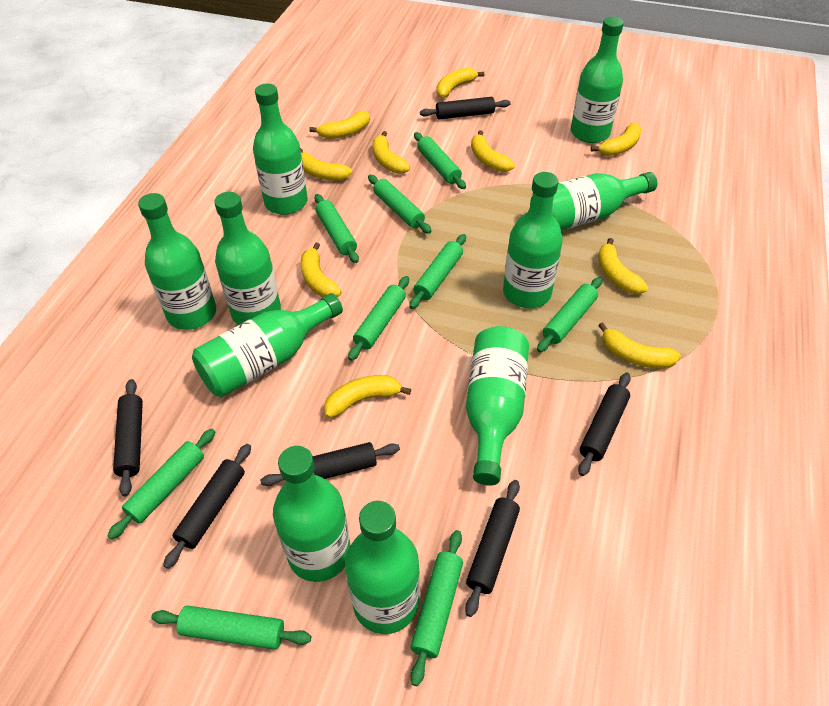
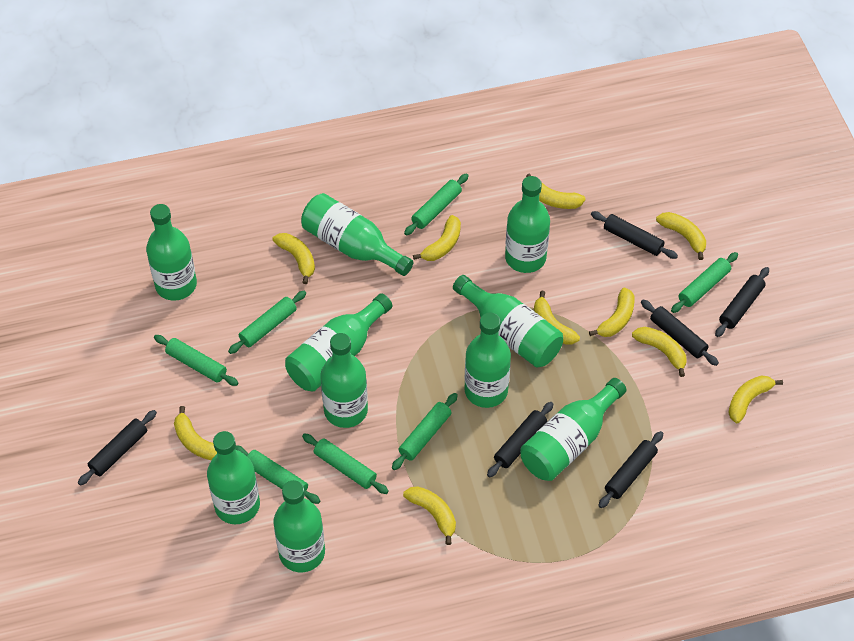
green rolling pin: [107,429,215,540] [151,605,311,650] [315,194,359,263] [348,276,409,361] [368,175,432,234] [409,234,466,309] [410,530,463,686] [414,132,466,189] [537,277,602,352] = 9 -> [154,335,238,386] [228,291,306,354] [235,445,320,504] [302,434,389,494] [392,393,458,470] [404,173,469,235] [671,252,738,313] = 7

